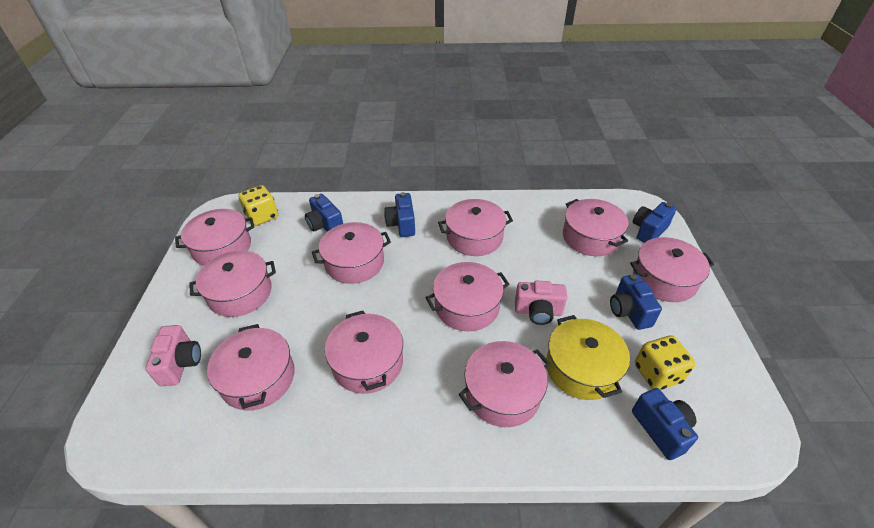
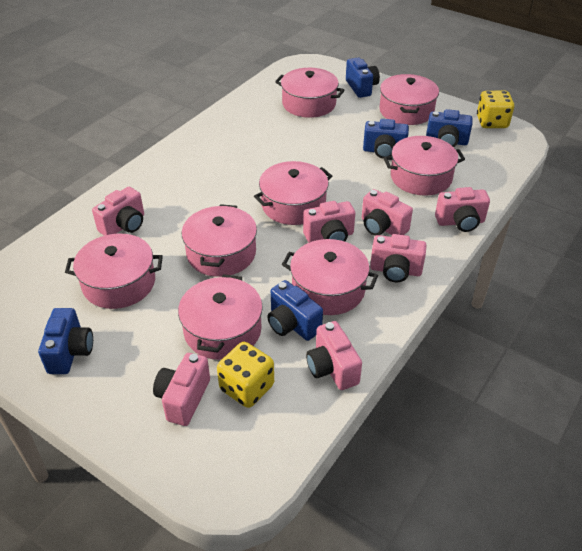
pink camera: [145,325,201,386] [515,281,567,325] = 2 -> [92,187,144,236] [153,353,210,426] [303,201,355,243] [306,321,362,390] [362,189,413,236] [370,234,427,282] [435,187,490,232] = 7
pink pot: [175,209,254,266] [189,250,276,317] [207,324,295,411] [312,222,391,284] [325,311,403,394] [425,262,509,331] [438,199,513,256] [458,341,550,427] [563,199,629,256] [630,237,714,302] = 10 -> [65,234,163,309] [178,274,263,360] [181,204,257,277] [254,161,332,225] [275,68,345,118] [282,239,378,315] [379,74,439,125] [384,136,465,196] = 8
yellow pot: [546,315,630,400] = 1 -> none = 0

